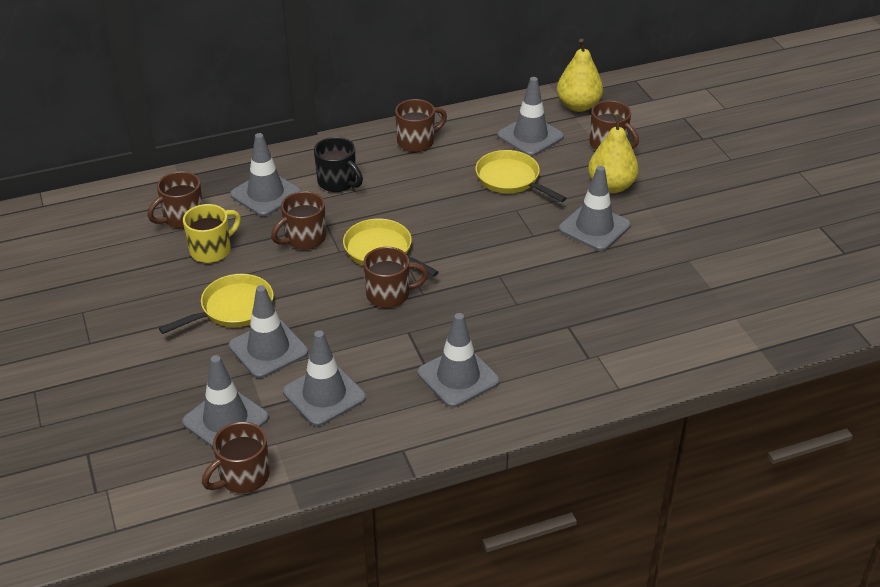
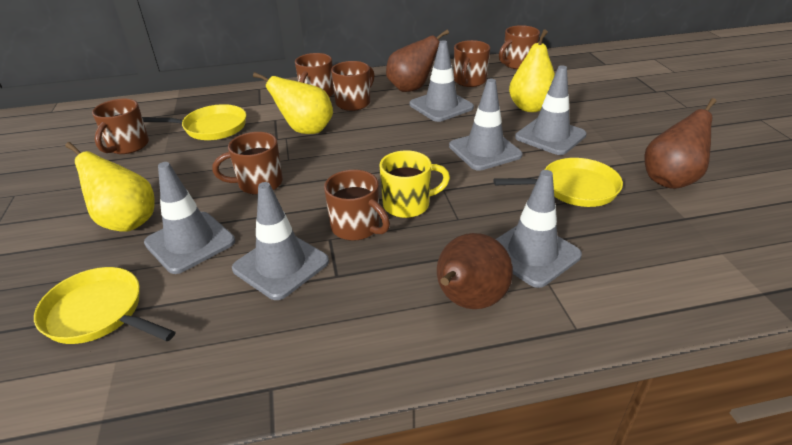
black mug: [314,137,363,192] = 1 -> none = 0
brown mug: [148,171,203,229] [202,422,270,493] [271,191,326,250] [363,247,428,308] [395,99,447,152] [589,101,639,150] = 6 -> [92,99,149,154] [212,132,283,195] [295,53,334,98] [324,170,390,241] [331,61,374,111] [454,40,490,87] [499,25,540,69] = 7
brown pear: none = 0 -> [386,30,449,92] [437,233,513,309] [644,98,716,189] = 3
grey traffic cone: [182,355,269,448] [229,285,308,378] [230,133,301,216] [283,330,366,426] [418,313,500,408] [497,77,564,156] [559,166,631,251] = 7 -> [144,162,235,274] [232,182,329,300] [410,40,474,122] [449,79,522,171] [496,170,582,288] [515,65,587,155] = 6
yellow pear: [557,39,603,112] [588,114,639,193] = 2 -> [65,142,155,232] [253,72,333,134] [509,30,555,112] = 3

